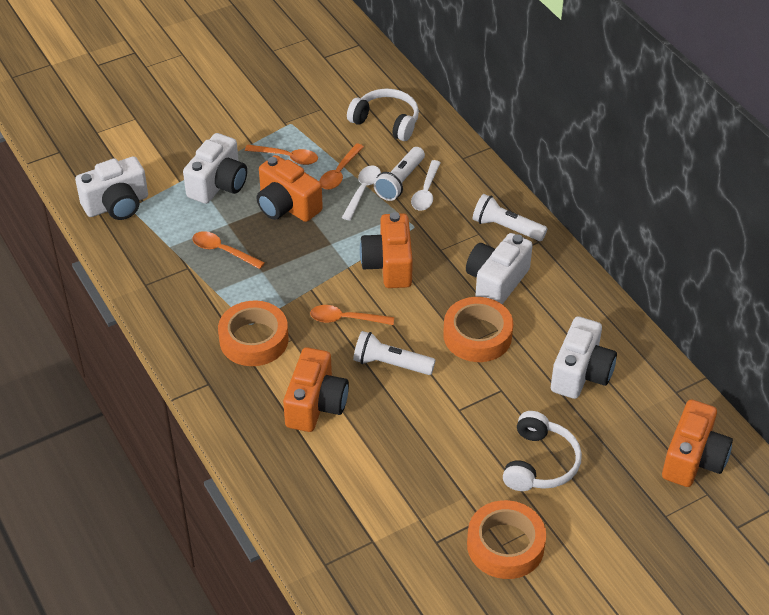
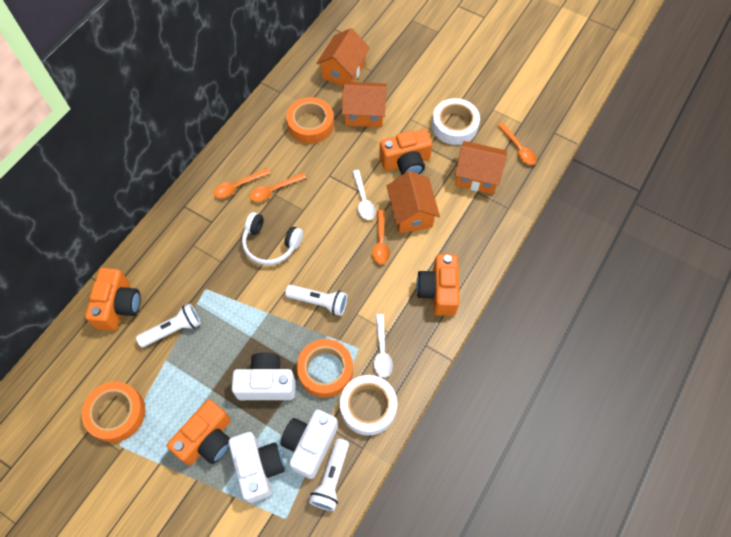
orange house: none = 0 -> [316,28,370,86] [342,82,387,127] [387,171,440,233] [455,141,507,194] = 4
white camera: [75,156,148,220] [183,133,247,204] [466,233,533,304] [551,316,617,399] = 4 -> [229,432,285,503] [232,352,295,400] [280,409,338,479] = 3
white headphones: [347,89,419,141] [503,411,582,491] = 2 -> [242,212,303,265] = 1
white tape: none = 0 -> [340,375,397,436] [432,98,480,145] = 2

